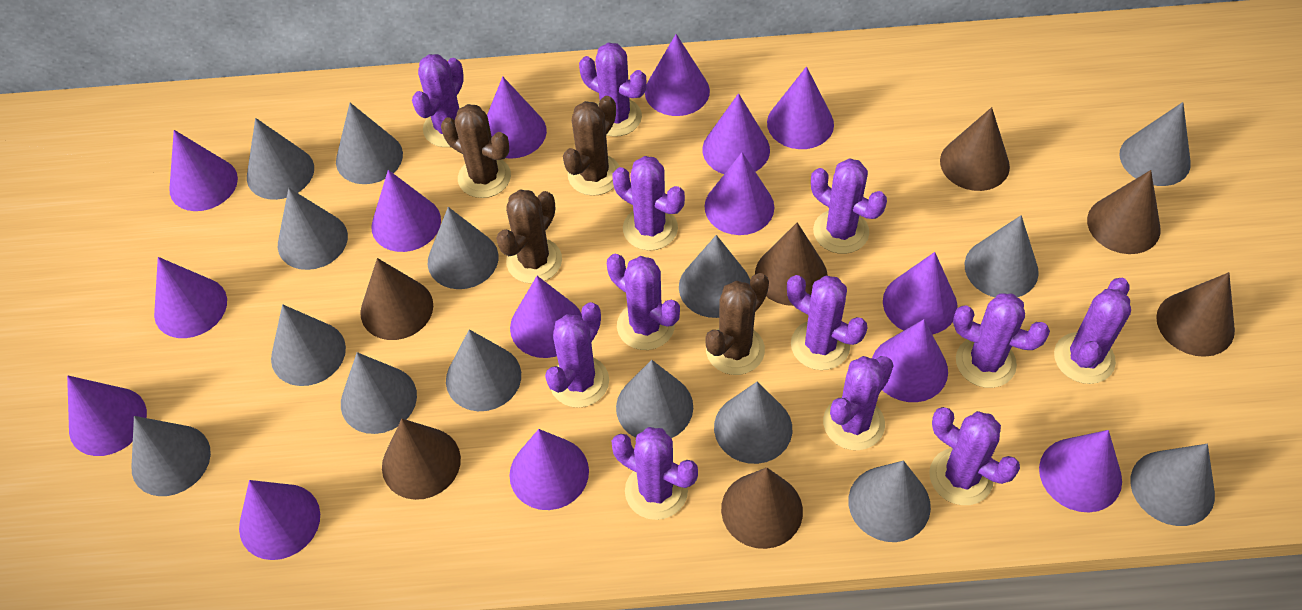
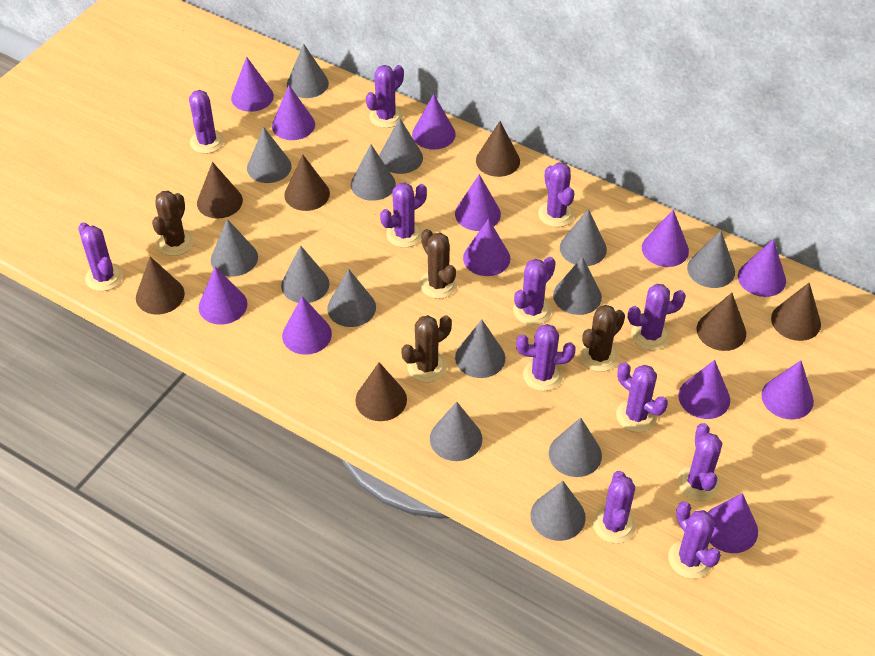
grey cone: [132,416,211,496] [247,118,314,200] [271,304,346,386] [278,188,348,270] [336,103,403,184] [341,352,417,434] [428,207,498,289] [446,329,521,411] [616,360,693,438] [679,235,750,318] [714,382,792,464] [848,461,931,542] [965,215,1039,297] [1120,102,1191,186] [1130,444,1215,526] = 15 -> [211,219,258,277] [247,127,292,183] [281,245,329,303] [287,43,329,98] [327,269,376,327] [351,145,396,201] [379,118,423,174] [430,402,482,461] [455,320,505,378] [530,481,586,541] [549,417,602,477] [553,257,602,315] [560,209,607,266] [687,231,735,288] = 14
purple cone: [67,375,147,456] [154,257,227,338] [169,130,238,211] [239,480,320,560] [371,170,441,252] [487,76,547,159] [509,429,589,510] [510,276,582,358] [645,34,710,116] [702,93,770,174] [704,152,774,235] [767,66,834,149] [872,319,948,402] [883,252,958,334] [1039,430,1122,512] = 15 -> [198,267,247,325] [231,57,274,112] [272,85,315,140] [282,296,332,355] [412,94,456,150] [455,174,501,231] [463,219,510,276] [642,210,689,267] [678,360,730,419] [707,493,758,553] [738,239,786,297] [761,361,814,419] = 12

